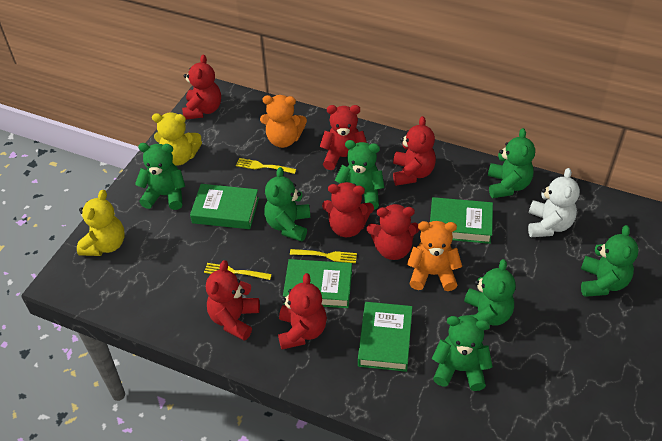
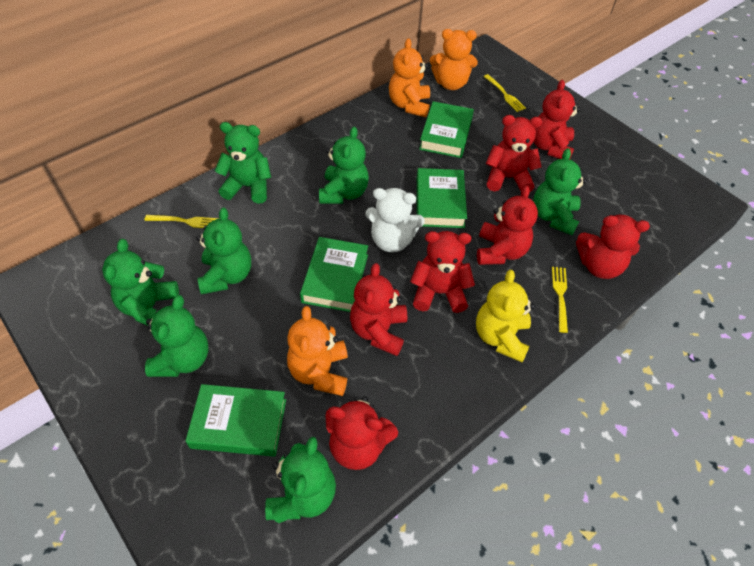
orange teddy bear: [260,95,307,148] [407,221,462,291] = 2 -> [287,306,348,396] [389,38,430,117] [430,29,478,90] = 3
yellow teddy bear: [77,190,125,256] [152,112,202,166] = 2 -> [476,270,535,363] = 1

